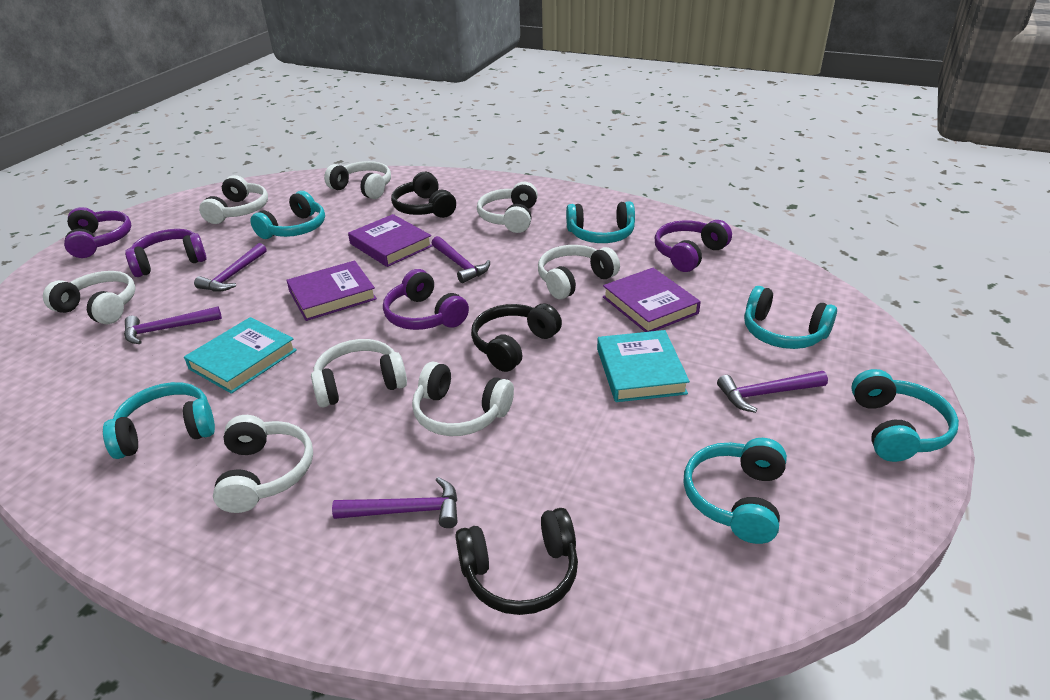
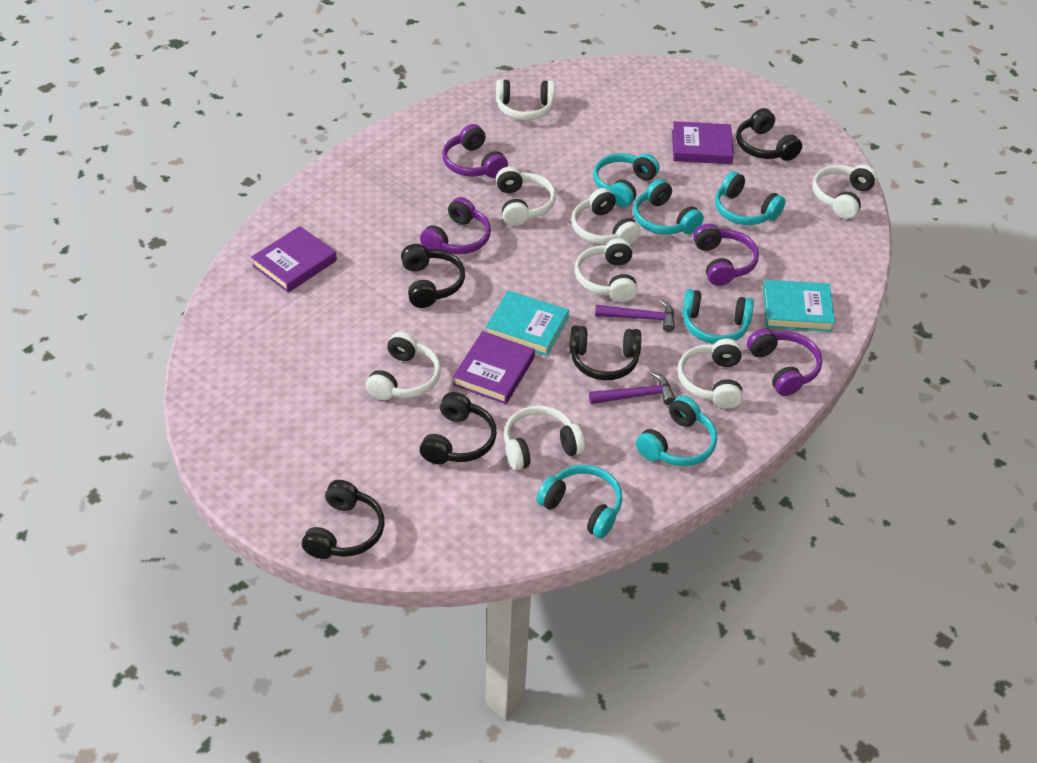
black headphones: [391,172,456,218] [455,508,578,615] [471,304,562,372] = 3 -> [302,480,385,559] [401,244,465,308] [420,392,497,464] [569,325,641,380] [736,108,802,161] = 5
purple hammer: [124,307,222,344] [194,243,267,291] [332,477,457,528] [431,236,490,283] [717,371,828,413] = 5 -> [589,372,676,405] [595,300,675,332] = 2

